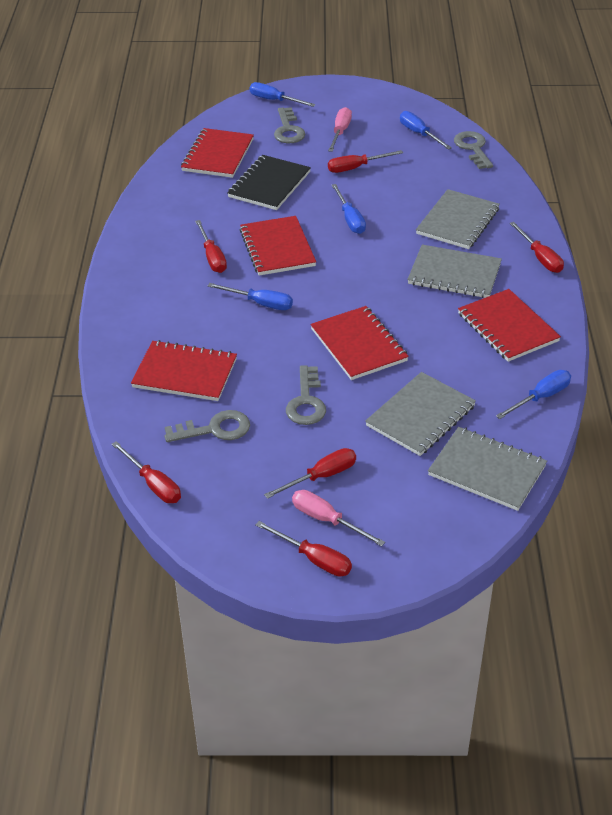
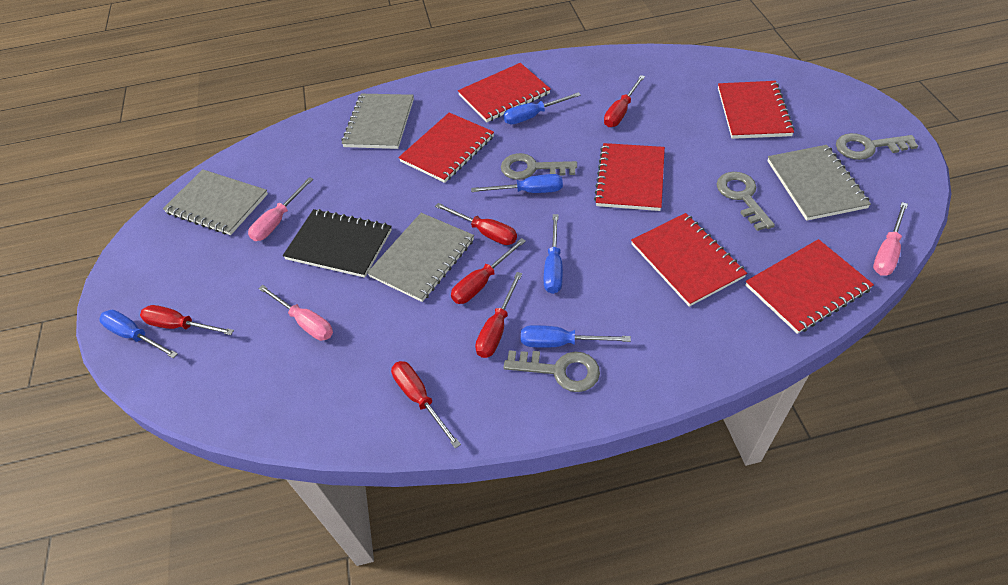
pink screwdriver: [292,490,385,546] [328,107,352,152] = 2 -> [248,177,313,241] [258,285,333,341] [873,202,908,276] = 3
red notebook: [131,340,237,401] [181,128,254,178] [240,216,316,276] [310,306,409,380] [458,289,561,362] = 5 -> [398,113,494,183] [458,63,551,122] [594,143,665,211] [631,213,747,307] [718,81,794,139] [746,239,874,334] = 6

